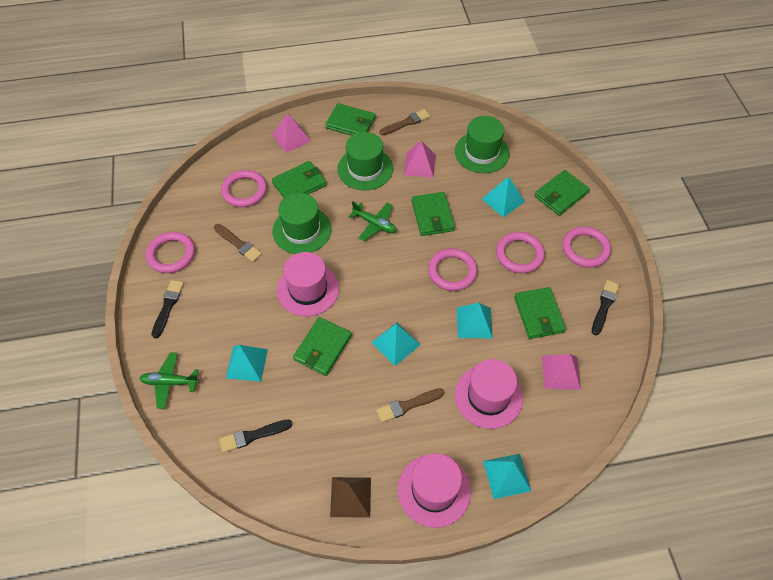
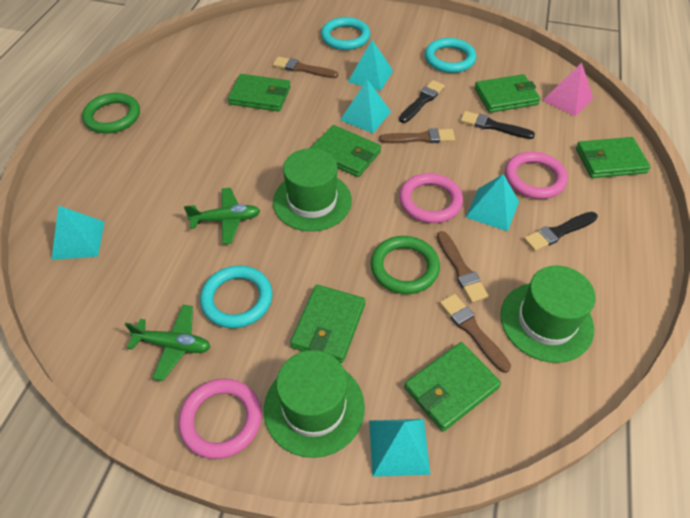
brown brush: [214,224,262,262] [376,388,444,423] [380,109,430,135] = 3 -> [273,56,338,78] [379,128,455,143] [437,231,489,303] [440,294,511,373] = 4
brown pyramid: [330,477,371,518] = 1 -> none = 0
green ring: none = 0 -> [82,93,140,133] [370,236,440,294] = 2
pink hat: [277,252,339,316] [398,453,471,528] [455,359,523,429] = 3 -> none = 0
pink pyramid: [272,113,311,153] [404,141,436,178] [542,354,581,390] = 3 -> [543,63,593,116] = 1
pink ring: [146,232,195,273] [221,170,267,207] [428,248,477,291] [496,232,545,273] [562,226,611,268] = 5 -> [178,379,262,459] [399,173,463,223] [505,152,568,199] = 3
turquoise ring: none = 0 -> [200,265,273,328] [321,17,370,50] [425,38,476,73] = 3

